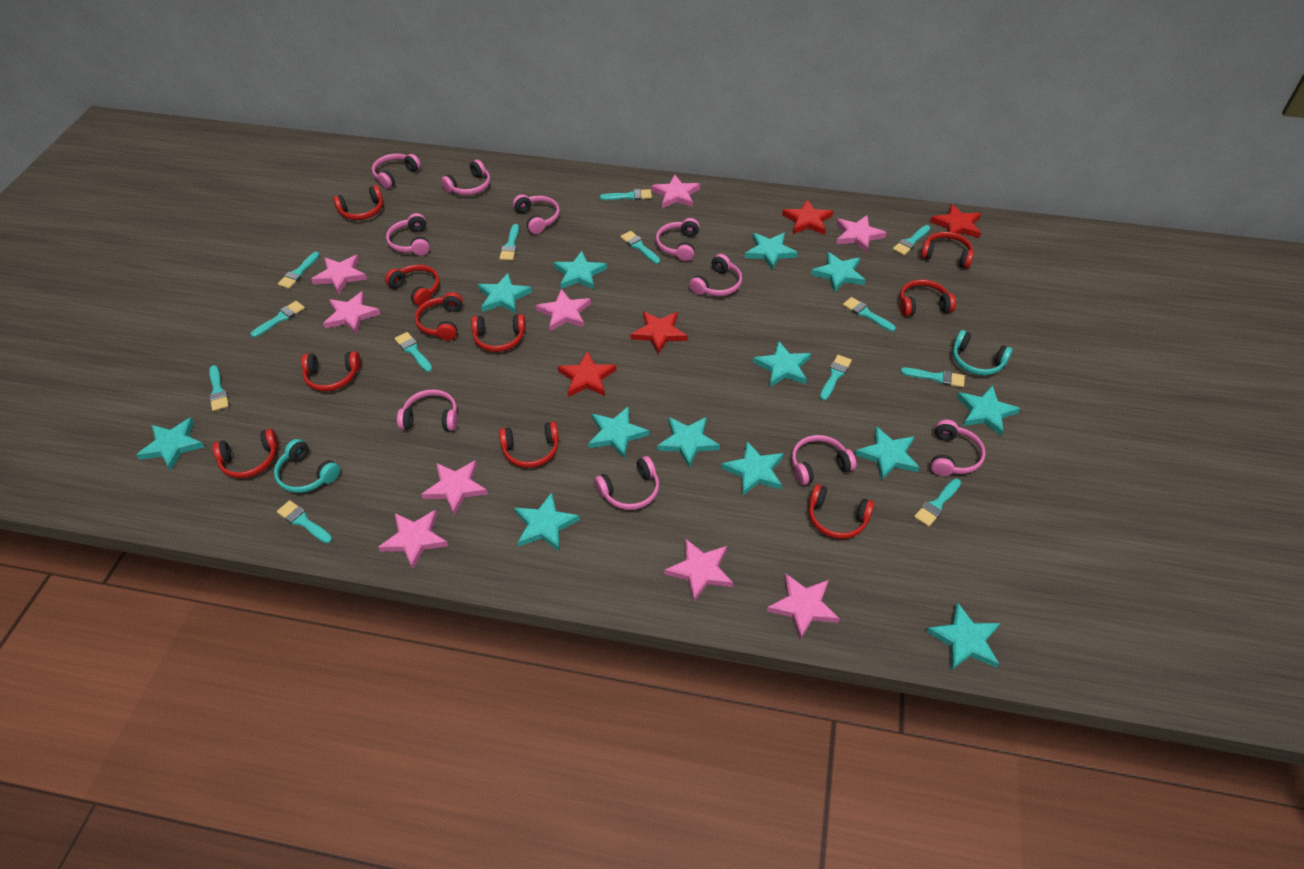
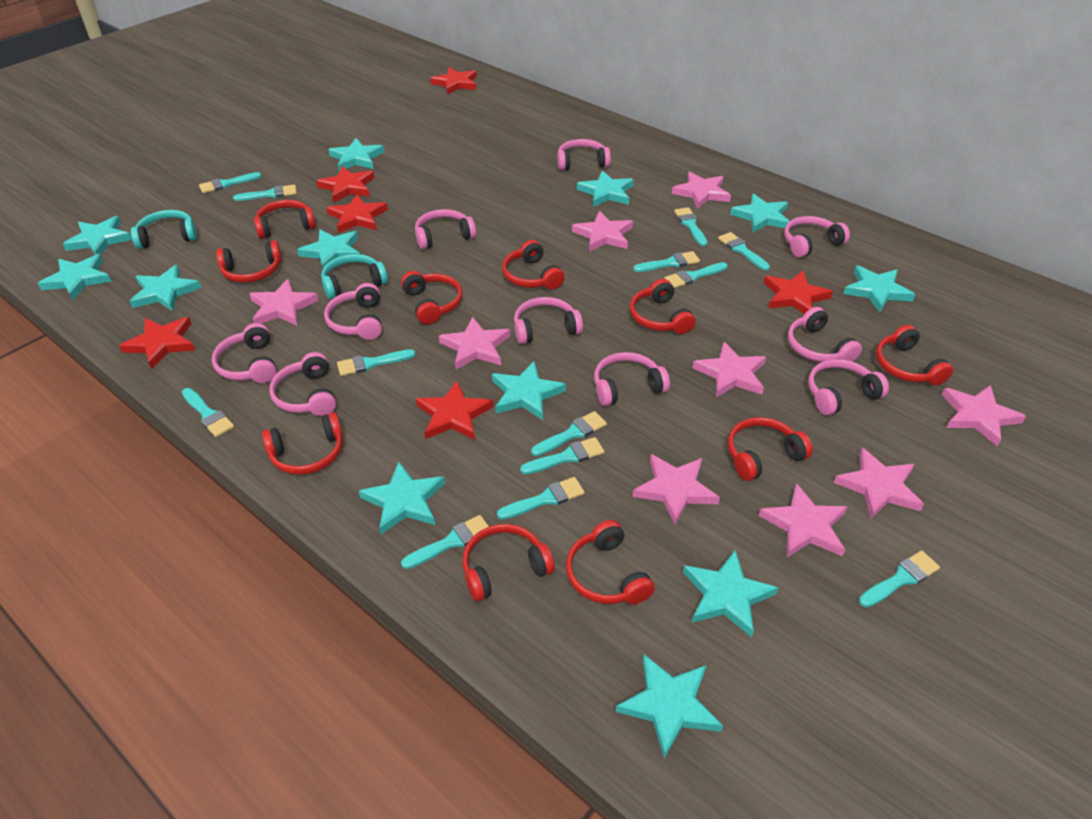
red star: [558,351,617,397] [630,311,688,354] [782,200,833,235] [930,204,981,240] = 4 -> [119,317,195,369] [316,166,375,202] [326,194,388,233] [416,381,494,440] [430,67,477,95] [764,271,833,314] = 6
turquoise star: [136,418,204,470] [478,273,532,314] [514,492,580,552] [554,251,607,289] [588,406,649,459] [657,417,720,467] [721,441,784,496] [745,233,798,271] [753,341,811,387] [811,252,865,292] [855,426,920,481] [926,602,1000,670] [957,385,1020,436] = 13 -> [38,254,112,300] [63,216,132,255] [129,265,201,311] [297,229,360,268] [328,138,384,171] [359,461,445,534] [492,362,566,420] [577,170,634,207] [616,654,723,758] [683,550,778,637] [730,194,790,233] [843,265,915,312] = 12

